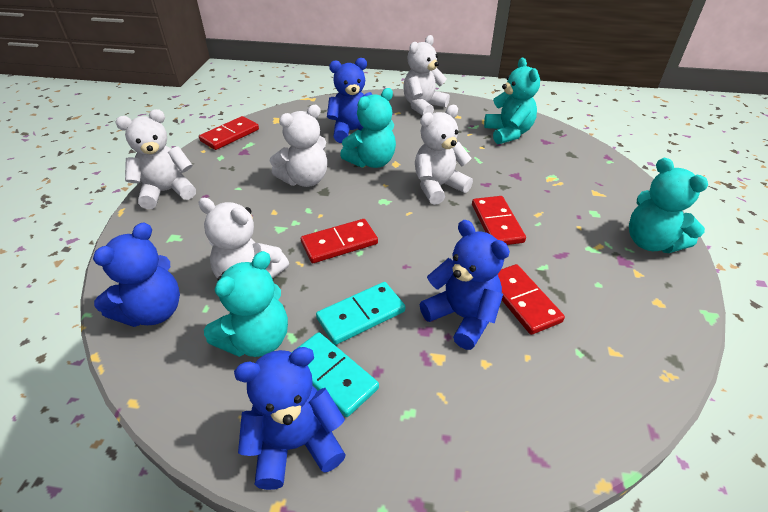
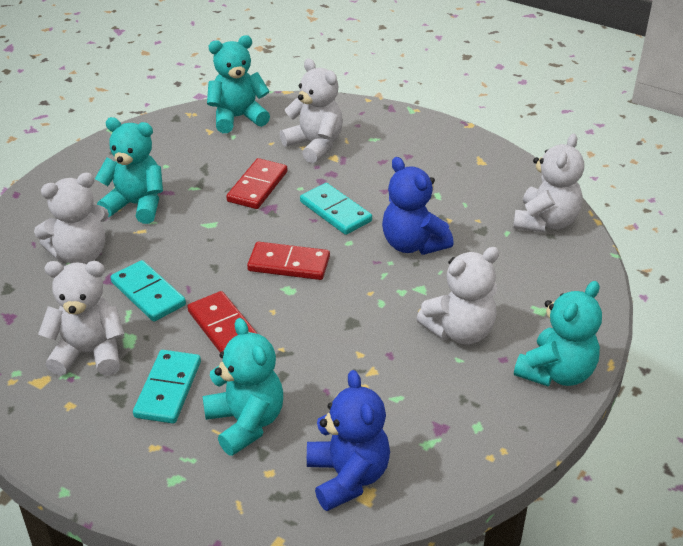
blue teddy bear: [93,222,180,327] [234,347,346,490] [327,58,372,143] [420,220,510,350] = 4 -> [307,370,390,511] [382,157,454,255] = 2
red domino: [199,116,259,150] [301,219,378,263] [472,196,526,245] [497,264,565,335] = 4 -> [187,291,258,353] [226,158,287,209] [247,242,330,280] = 3
turquoise domino: [292,332,379,417] [316,282,405,345] = 2 -> [110,260,186,322] [133,350,201,424] [300,183,372,235] = 3

